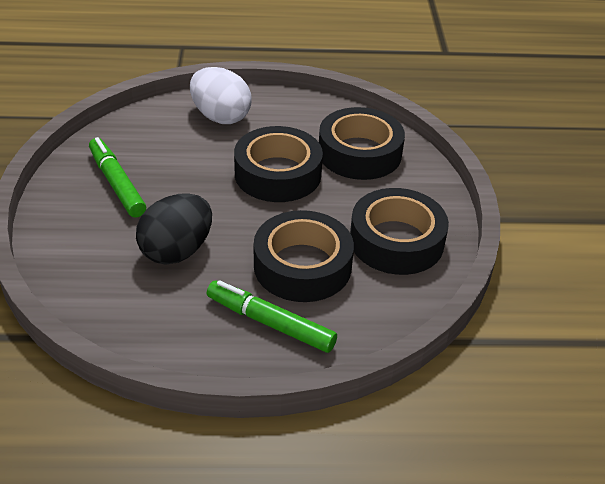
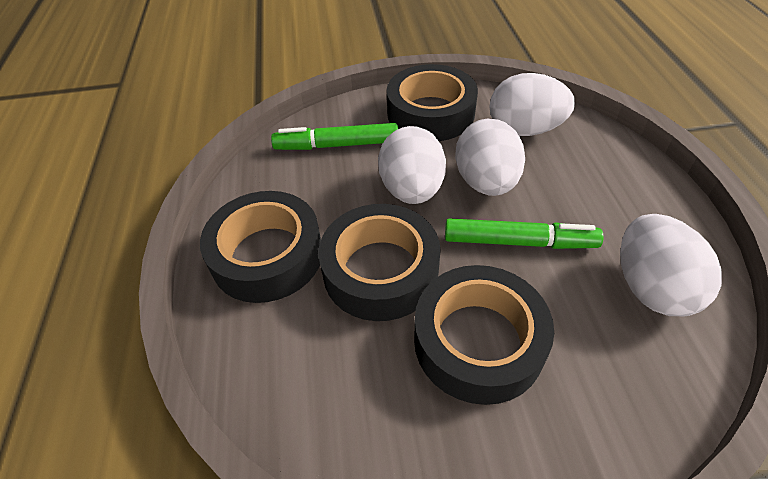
black egg: [136,193,212,265] = 1 -> none = 0
white egg: [190,67,251,124] = 1 -> [378,126,446,204] [455,119,525,196] [489,73,575,136] [620,214,722,316] = 4

